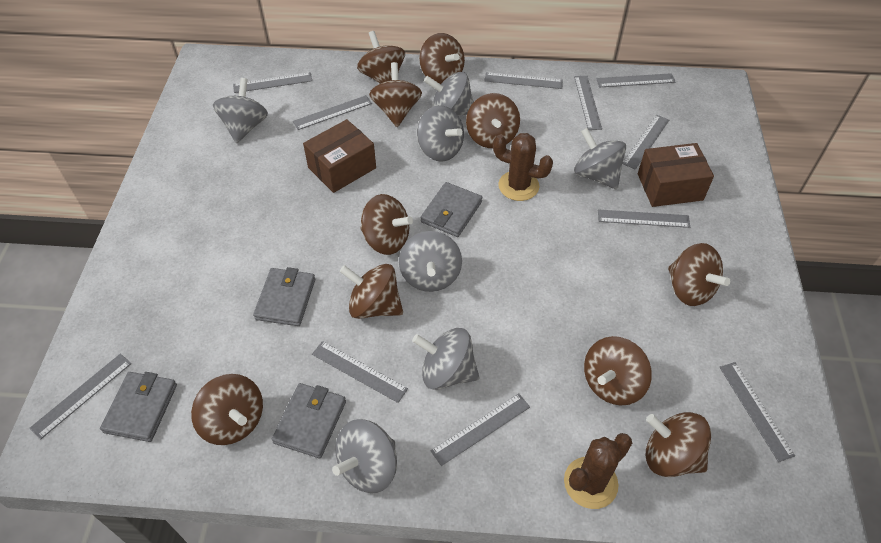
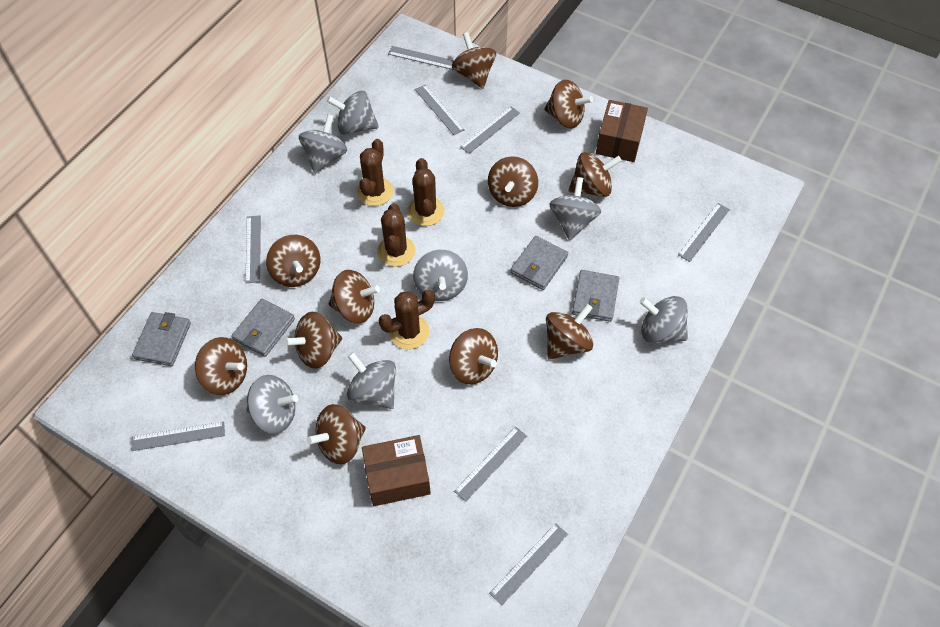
brown cactus: [493,133,553,201] [564,433,632,509] = 2 -> [357,139,394,206] [377,203,415,267] [379,290,435,349] [407,158,444,226] = 4
brown spinning top: [191,374,263,445] [339,264,403,319] [357,31,405,84] [360,194,413,255] [369,62,422,127] [419,33,465,84] [466,93,520,148] [584,336,652,405] [645,412,711,477] [668,243,730,306] = 10 -> [195,337,247,395] [266,235,320,287] [284,312,342,369] [307,404,366,464] [329,270,380,324] [449,328,498,385] [452,32,496,89] [488,156,538,207] [544,80,593,128] [546,304,593,360] [569,152,622,197] = 11
grey ruler: [30,354,132,439] [233,72,312,93] [293,95,372,130] [312,341,408,403] [431,393,530,466] [484,72,563,89] [574,76,602,130] [596,73,675,88] [598,210,690,228] [622,115,669,170] [719,362,795,462] = 11 -> [131,421,225,451] [245,215,261,283] [388,46,454,70] [415,84,464,135] [454,427,527,502] [460,106,520,154] [489,523,568,606] [678,203,730,262] = 8

